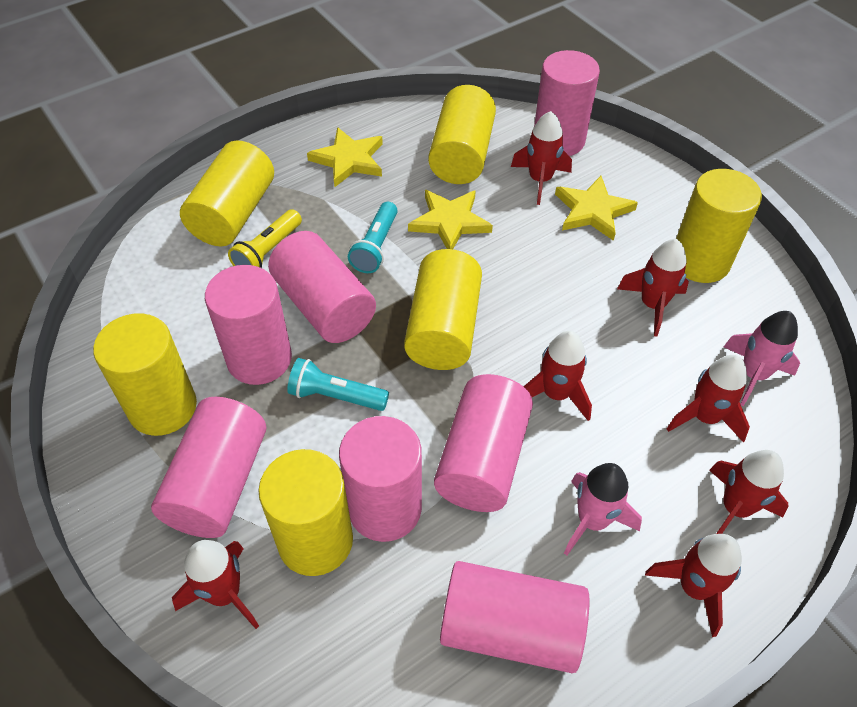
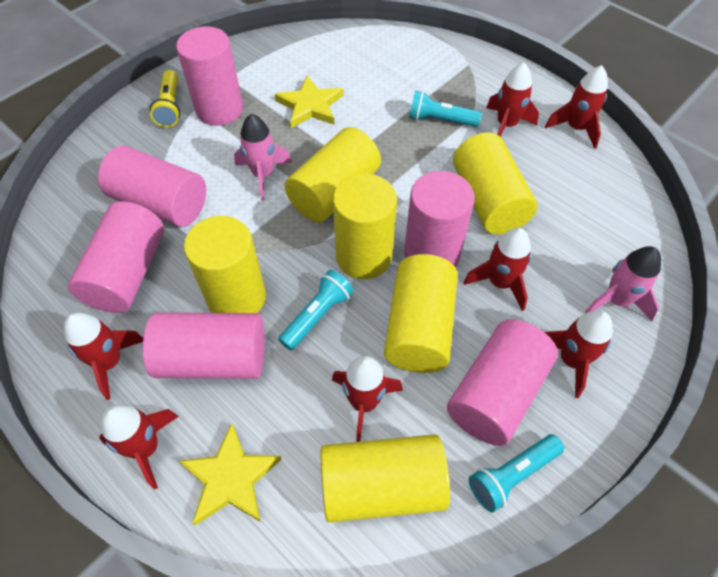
pink cylinder: [151,397,266,538] [205,265,292,385] [268,231,376,343] [339,416,422,542] [434,374,533,512] [440,561,589,673] [534,50,600,156] = 7 -> [68,201,164,313] [98,146,206,227] [143,312,265,379] [176,27,243,126] [404,171,475,267] [447,319,558,446] = 6
turquoise flashlight: [287,358,389,411] [348,202,398,273] = 2 -> [278,270,354,350] [409,91,482,127] [469,434,564,512] = 3
yellow star: [307,127,383,187] [408,190,493,249] [555,176,638,241] = 3 -> [179,423,282,526] [275,75,344,128] = 2

